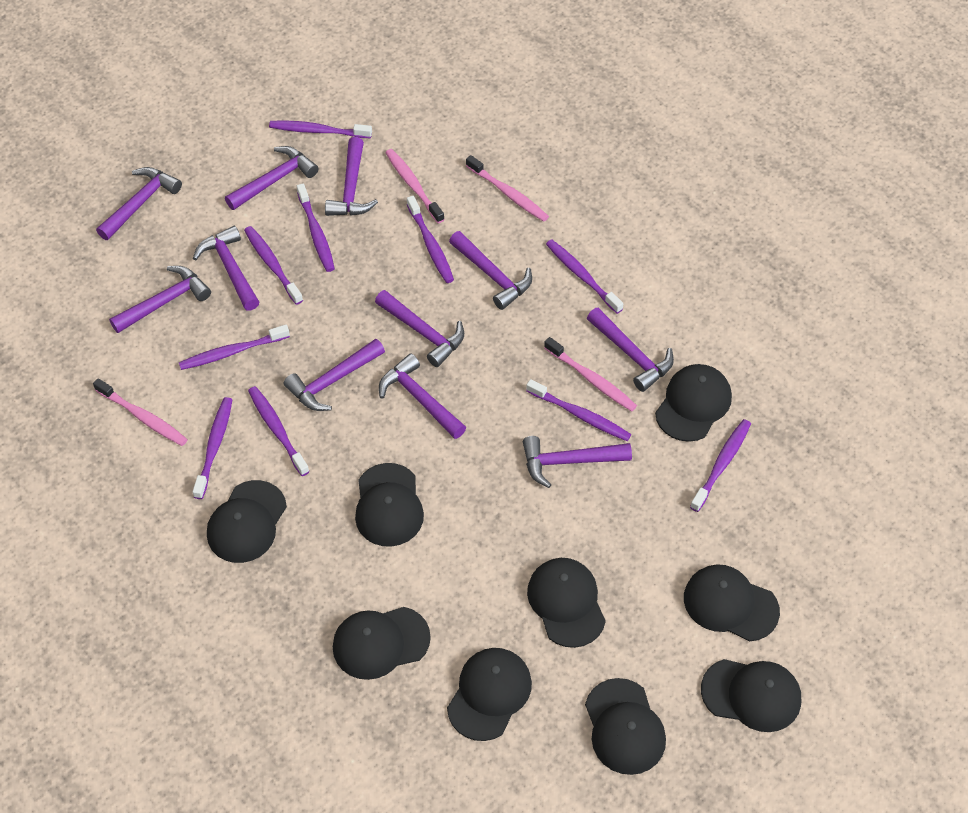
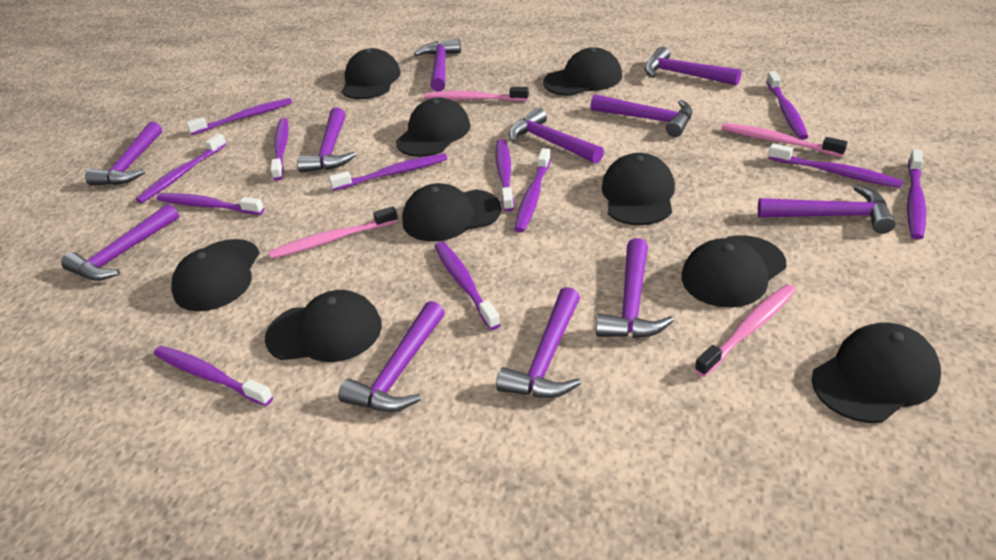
purple toothbrush: [179,325,290,370] [193,397,232,499] [244,226,303,305] [248,386,310,476] [269,121,372,138] [297,184,335,272] [407,196,454,283] [526,379,632,441] [546,239,623,314] [690,419,751,512] = 10 -> [136,133,226,203] [154,346,273,406] [157,193,264,215] [186,98,292,135] [270,118,289,181] [329,153,447,191] [435,241,501,330] [496,139,514,212] [514,148,551,232] [766,71,808,140] [768,143,903,188] [907,149,926,240] = 12

